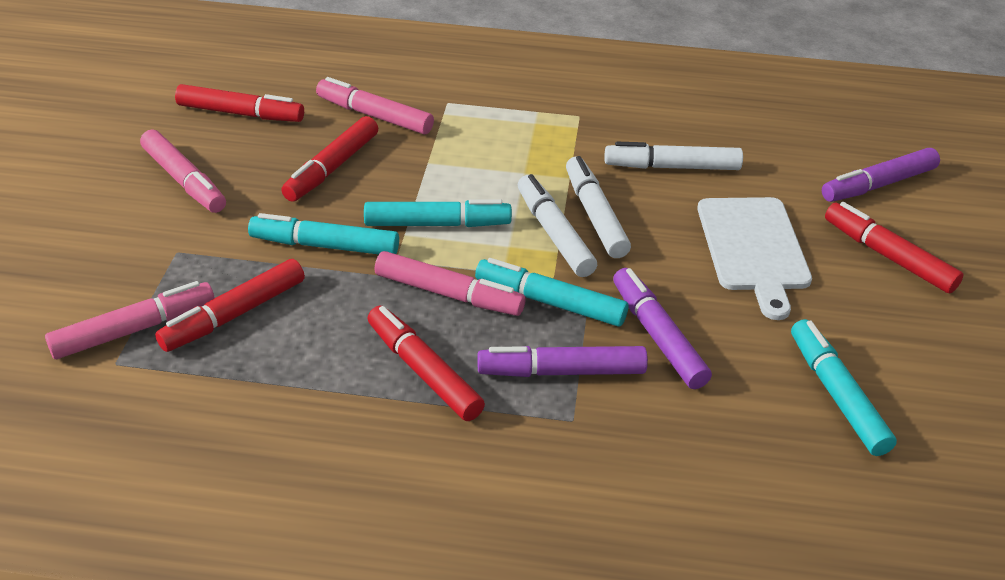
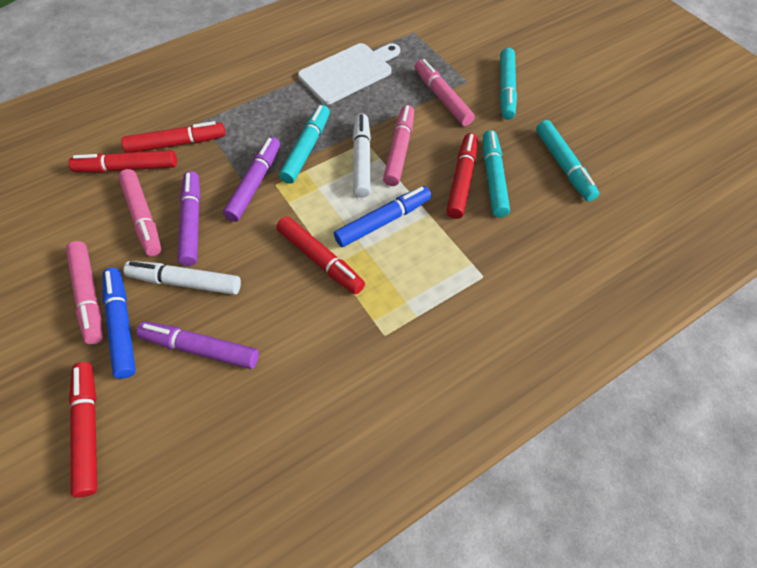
blue marker: none = 0 -> [103,268,136,379] [334,186,432,247] = 2
white marker: [518,174,597,277] [566,156,631,258] [604,142,743,170] = 3 -> [123,261,241,295] [353,114,371,198] = 2

